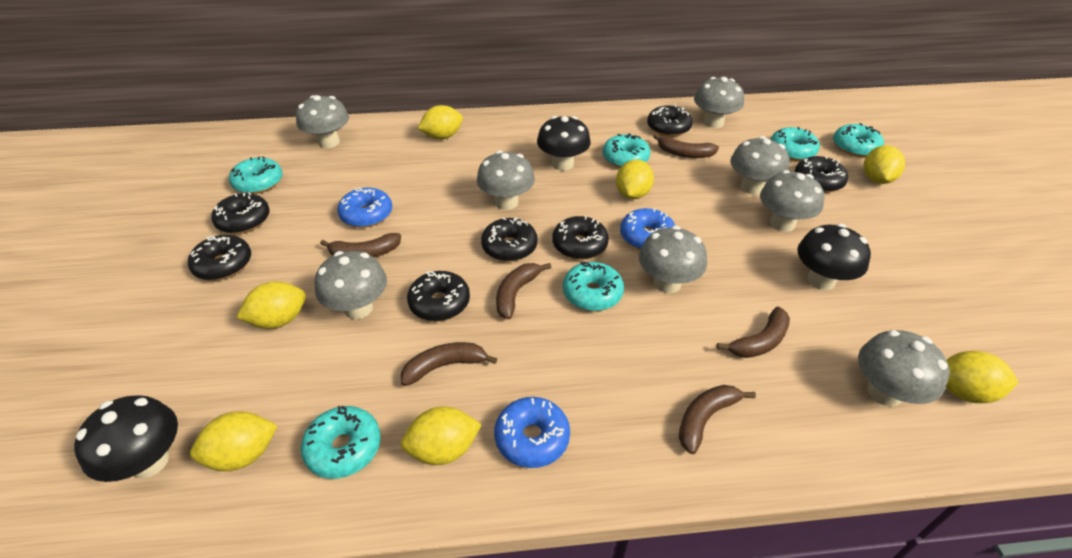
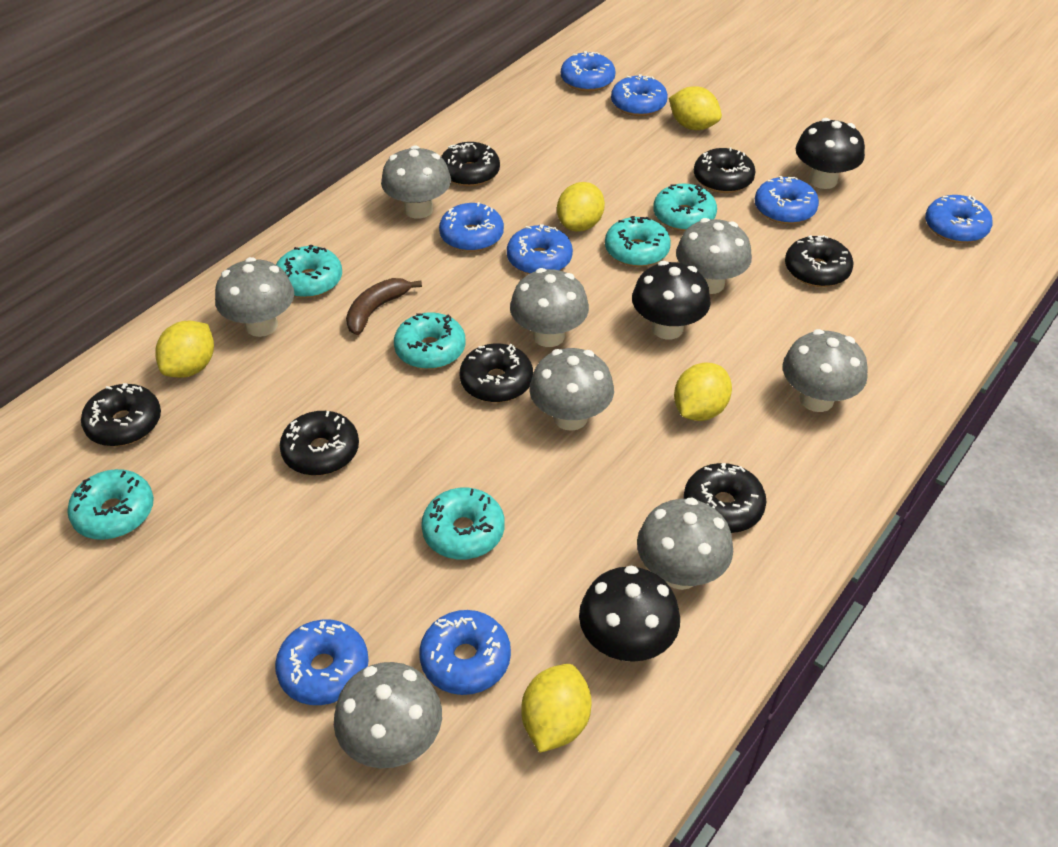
blue donut: [337,188,392,228] [494,397,570,468] [620,208,675,250] = 3 -> [275,619,369,705] [419,610,511,695] [439,202,504,252] [507,224,573,274] [561,51,616,92] [611,74,668,116] [755,176,819,224] [925,195,993,243] = 8
brown banana: [320,233,401,257] [401,342,497,386] [496,263,551,319] [653,134,719,158] [679,385,756,454] [716,307,790,358] = 6 -> [346,278,422,335] = 1
yellow lemon: [190,411,278,471] [236,281,306,329] [401,406,482,465] [417,105,463,139] [616,160,654,199] [864,145,905,184] [946,351,1018,403] = 7 -> [155,321,214,378] [521,664,592,753] [557,182,605,232] [669,86,722,130] [674,363,732,421] = 5

